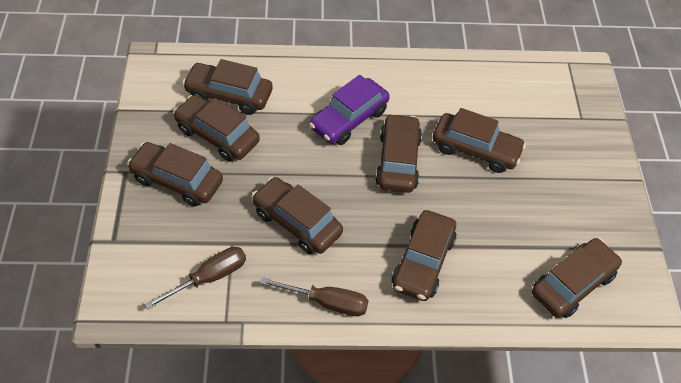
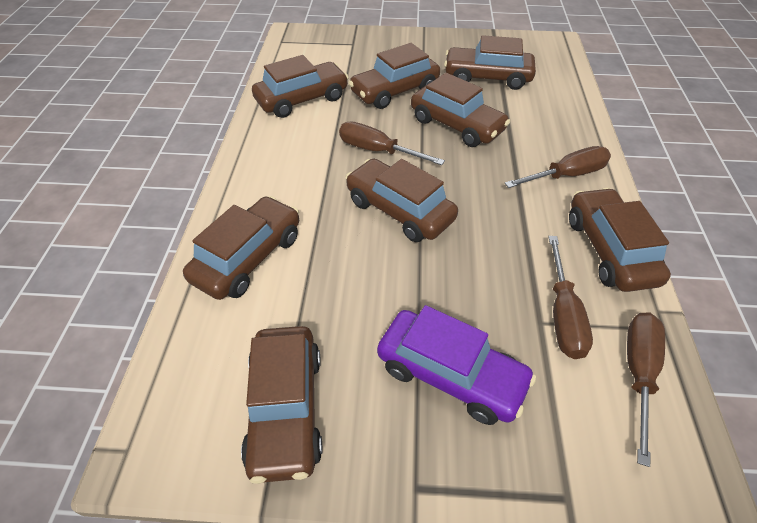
brown screwdriver: [144,247,246,310] [260,277,369,316] = 2 -> [339,122,445,165] [505,146,611,188] [548,236,593,359] [627,312,665,467] = 4

